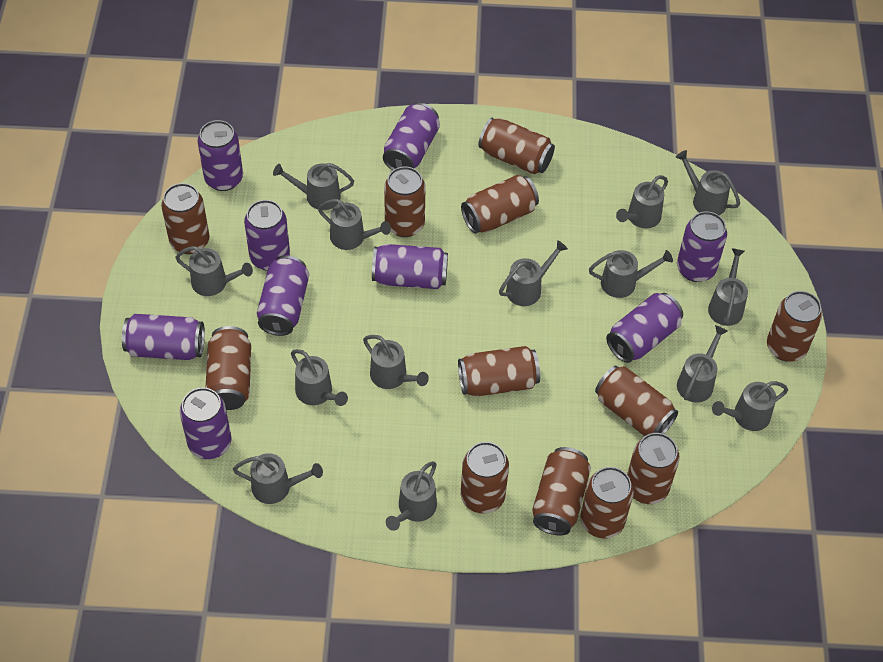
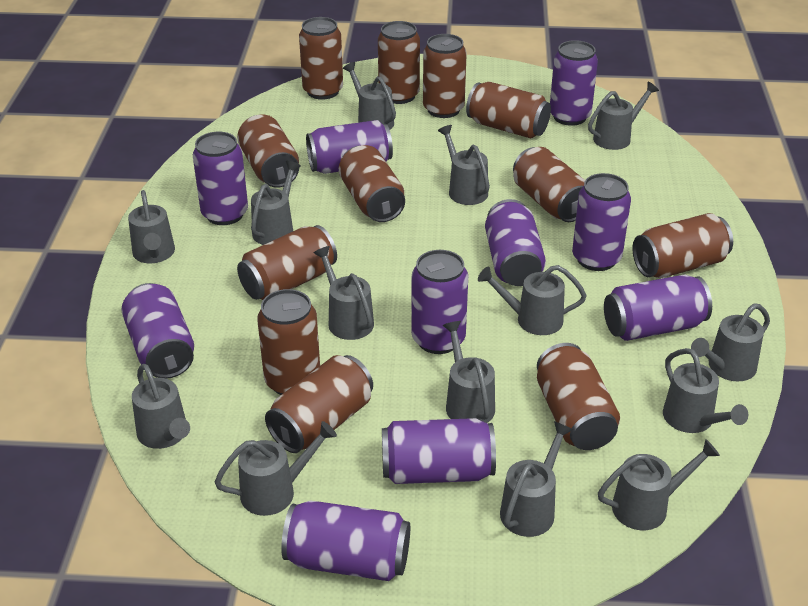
purple can: [122,314,205,360] [180,387,232,459] [197,120,243,191] [244,200,290,271] [257,255,309,336] [372,244,448,289] [383,103,440,170] [606,293,683,363] [677,211,727,282] = 9 -> [121,283,194,379] [193,132,248,225] [281,500,410,581] [306,120,393,174] [382,418,496,484] [411,250,468,354] [485,199,546,286] [550,40,598,126] [572,173,631,271] [604,275,712,341] = 10

